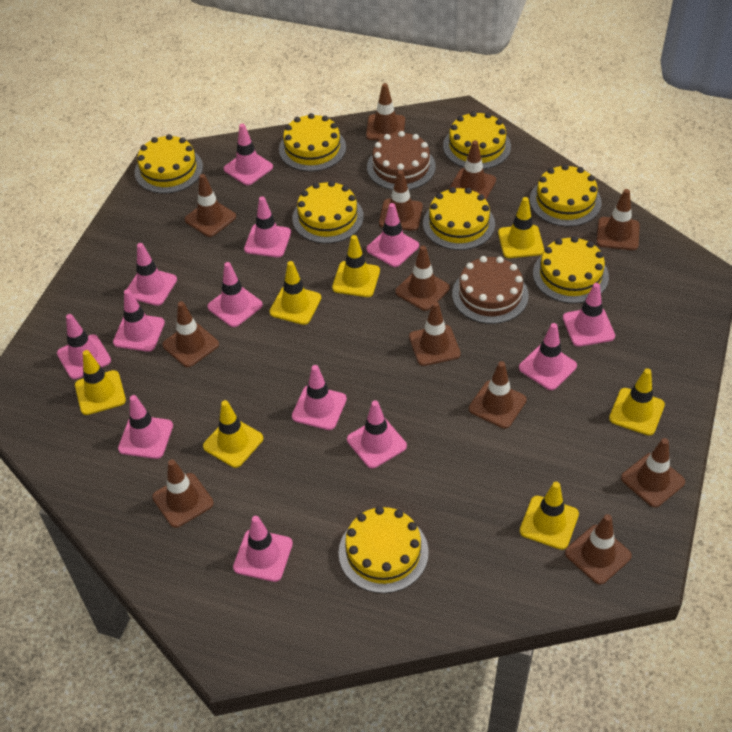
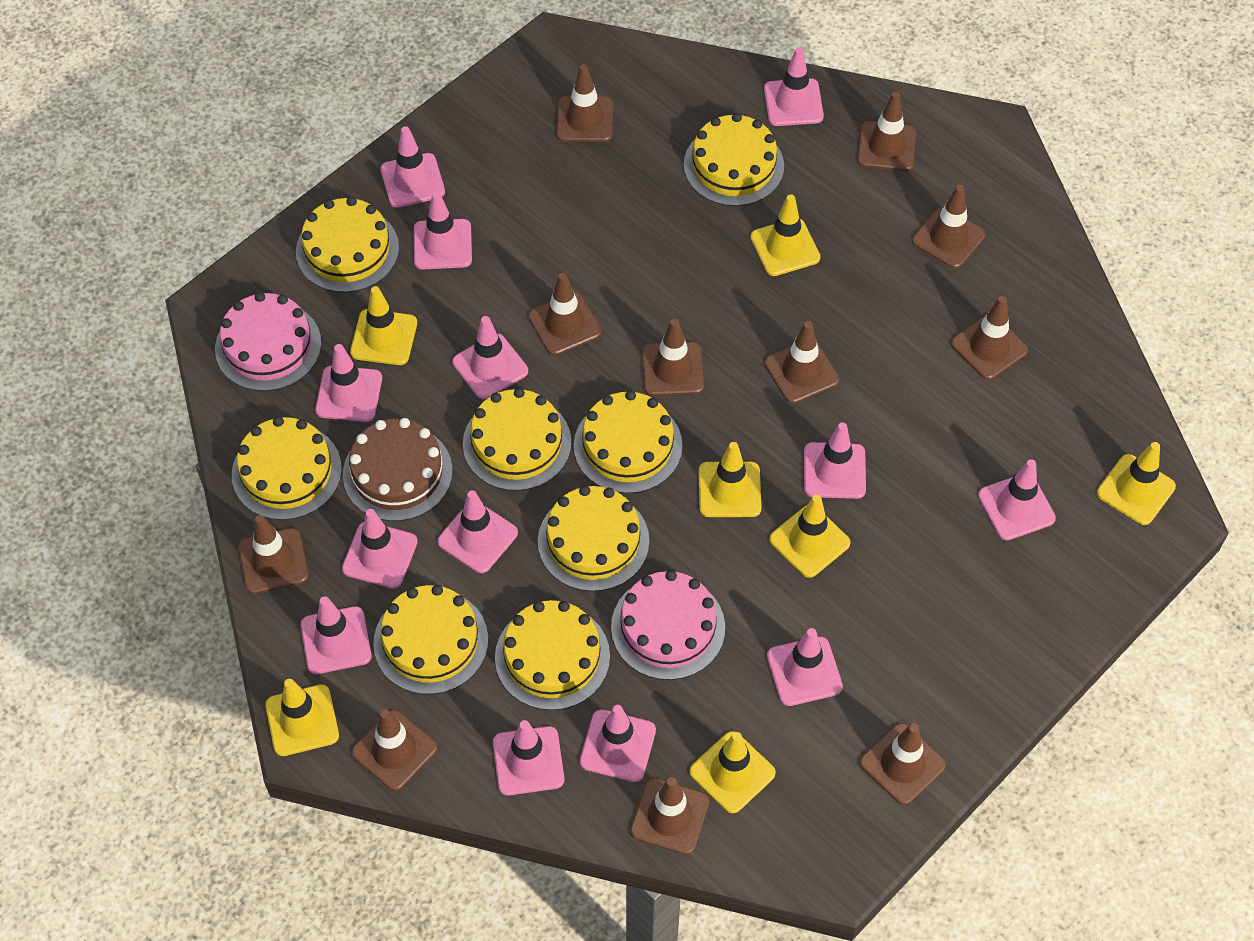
brown cake: [367,131,436,190] [452,256,529,324] = 2 -> [343,418,453,521] = 1
brown traffic cone: [152,459,214,528] [162,301,219,367] [185,174,236,237] [366,83,405,140] [379,170,423,231] [395,246,450,311] [409,302,461,366] [449,141,496,199] [469,361,527,429] [565,514,632,585] [597,189,640,250] [621,438,685,508] = 12 -> [238,515,308,594] [351,709,437,791] [528,273,601,355] [557,64,613,142] [630,777,709,855] [642,319,704,396] [765,321,839,403] [857,92,916,171] [860,723,946,805] [912,185,986,269] [951,296,1028,380] = 11
pink cake: none = 0 -> [215,292,321,391] [611,570,725,680] = 2

